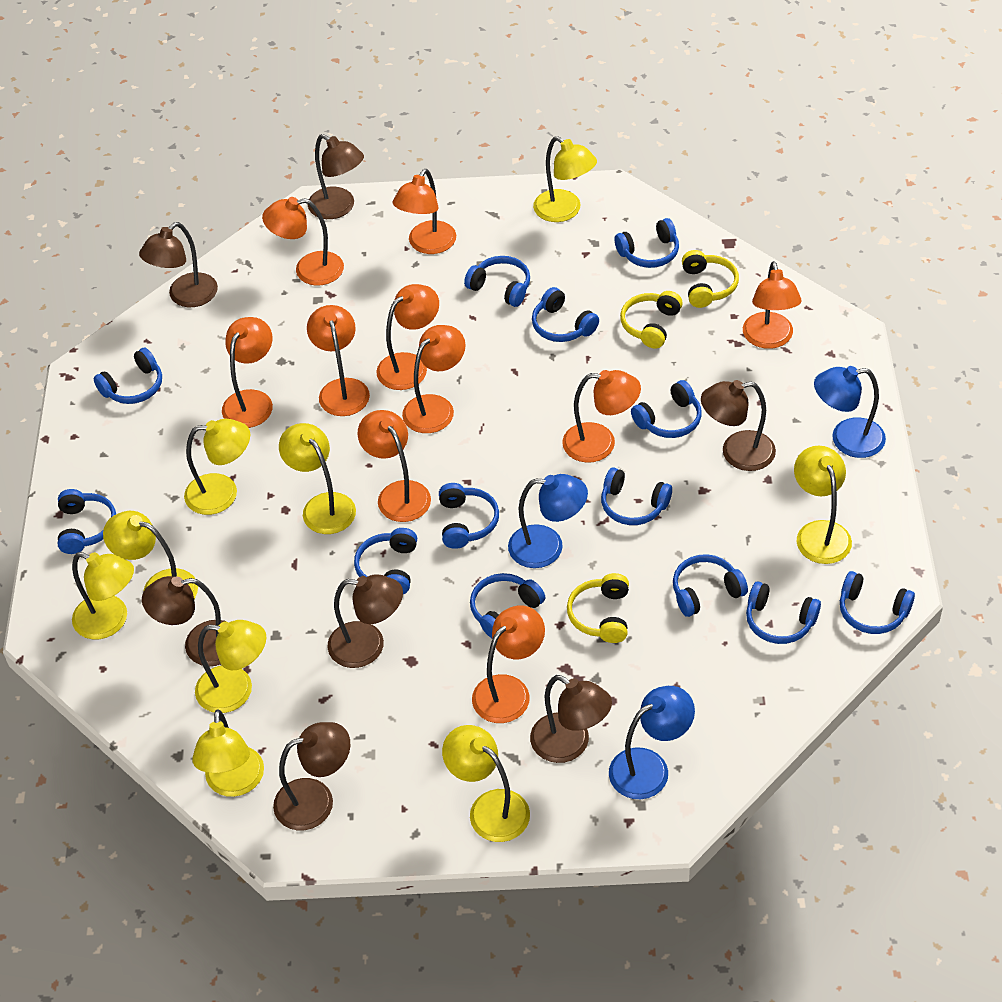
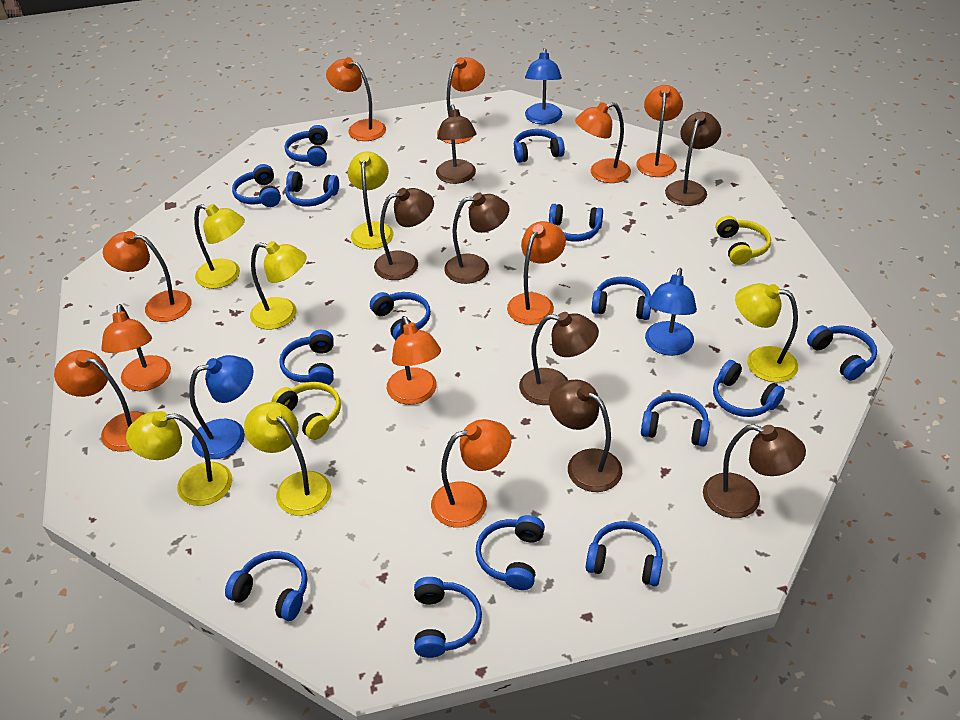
blue headphones: [58,489,116,554] [94,348,162,404] [354,528,417,594] [439,483,499,549] [464,256,530,307] [470,573,545,638] [532,287,599,342] [601,467,672,525] [615,218,679,268] [631,380,702,438] [673,554,748,617] [746,581,821,644] [840,571,915,634] = 13 -> [225,551,307,621] [232,164,281,207] [279,330,334,385] [285,125,328,166] [285,171,339,207] [370,292,431,340] [414,577,482,658] [476,515,545,590] [514,129,565,163] [549,204,603,242] [586,521,663,586] [592,277,651,320] [641,393,710,447] [713,360,785,417] [807,325,877,381] = 15
yellow headphones: [567,573,629,643] [620,291,683,349] [682,250,739,308] = 3 -> [272,382,341,440] [715,216,771,265] = 2
yellow lamp: [72,552,134,639] [103,511,198,599] [184,419,250,515] [192,709,264,797] [195,620,267,713] [279,423,356,534] [442,725,530,842] [533,136,597,222] [794,446,852,564] = 9 -> [126,411,232,506] [194,204,245,289] [244,402,332,516] [250,241,307,330] [348,152,394,249] [735,283,798,383] = 6

